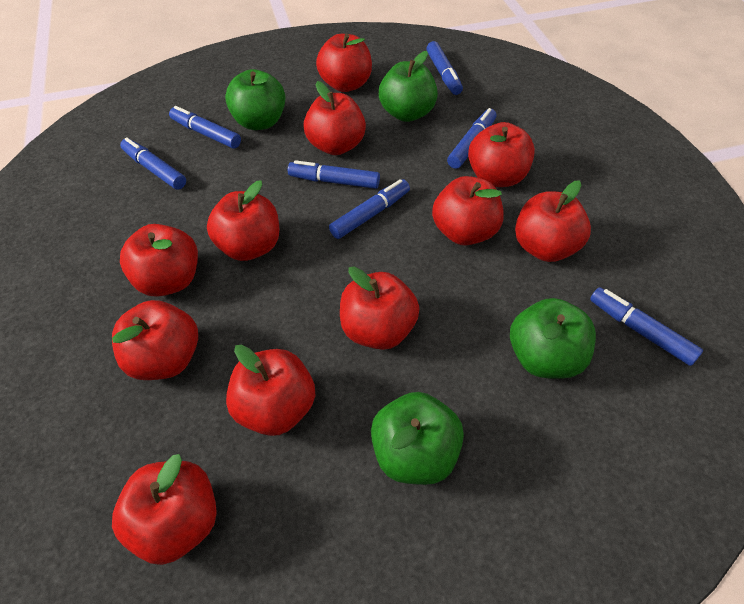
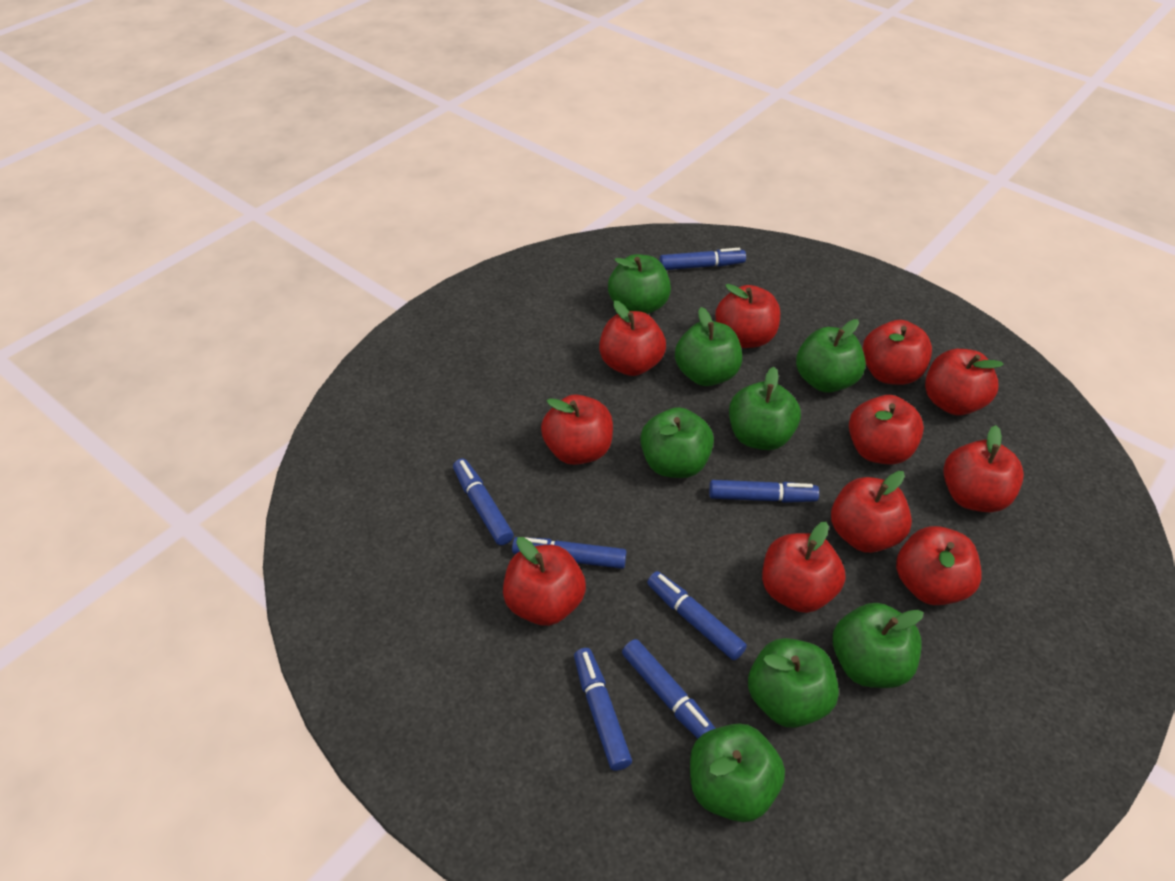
green apple: [225,69,286,130] [371,392,464,485] [379,51,438,122] [510,298,596,379] = 4 -> [608,254,671,314] [640,407,714,478] [675,307,742,386] [690,723,785,822] [729,367,801,450] [748,638,839,728] [796,319,866,393] [833,603,924,688] = 8

